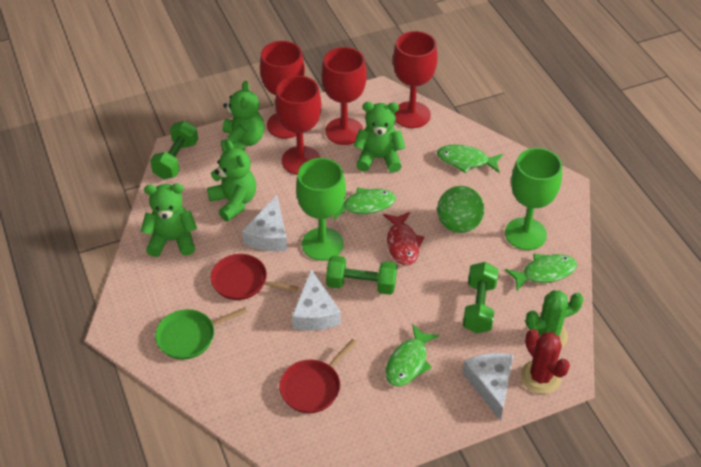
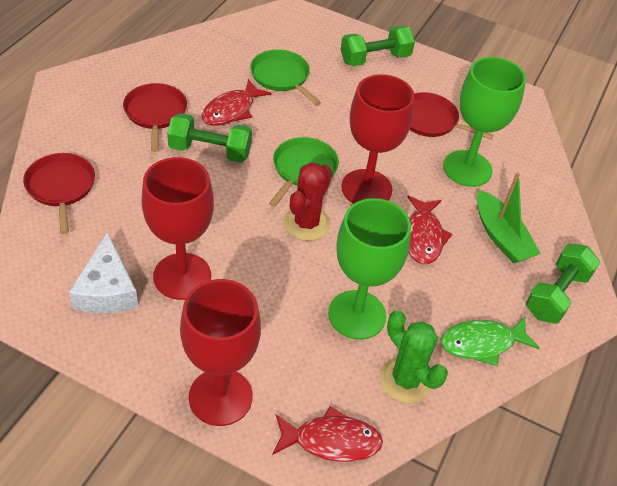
green ball: [437,186,485,233] = 1 -> none = 0
green boat: none = 0 -> [477,172,541,263] = 1
green fish: [334,187,396,220] [385,324,439,387] [437,144,503,173] [505,254,577,291] = 4 -> [440,317,539,366] = 1
green pan: [155,307,247,360] = 1 -> [250,49,321,106] [269,137,339,207] = 2
green teddy bear: [141,183,197,257] [207,140,256,221] [221,81,264,153] [353,102,406,173] = 4 -> none = 0
red fish: [383,212,424,266] = 1 -> [202,79,271,126] [272,407,383,462] [407,196,452,264] = 3
red goblet: [260,41,305,139] [275,76,322,175] [322,47,367,145] [393,31,438,128] = 4 -> [141,157,214,300] [180,279,261,426] [341,74,415,204] = 3
red pan: [210,254,298,300] [279,339,357,413] = 2 -> [23,153,95,234] [123,83,187,152] [410,92,494,140] = 3
white cheese: [242,195,287,251] [292,269,341,331] [462,353,514,421] = 3 -> [69,232,138,313] = 1

